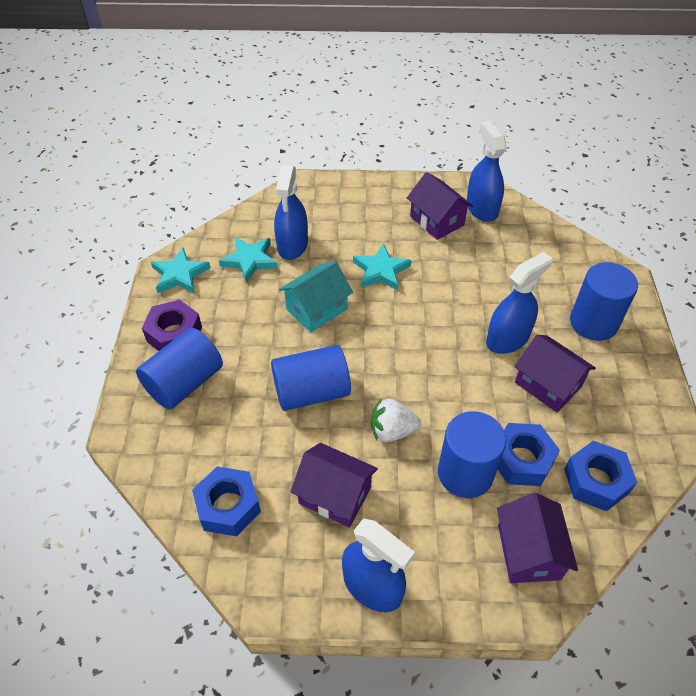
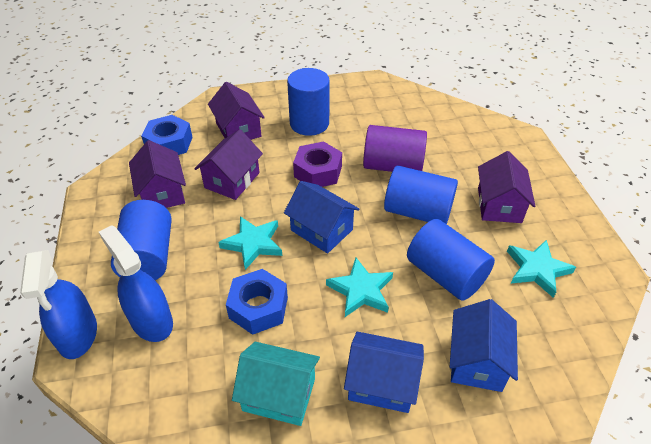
blue house: none = 0 -> [284,181,359,254] [344,332,424,413] [450,299,518,392] = 3
blue nut: [192,467,261,536] [498,423,560,486] [564,440,637,511] = 3 -> [141,115,193,155] [226,269,288,335] = 2
blue spray bottle: [274,165,308,260] [342,518,415,612] [467,121,506,222] [486,252,553,354] = 4 -> [20,250,97,359] [99,225,173,342] = 2
purple cylinder: none = 0 -> [363,125,427,172] = 1
white strawberry: [371,398,421,442] = 1 -> none = 0

